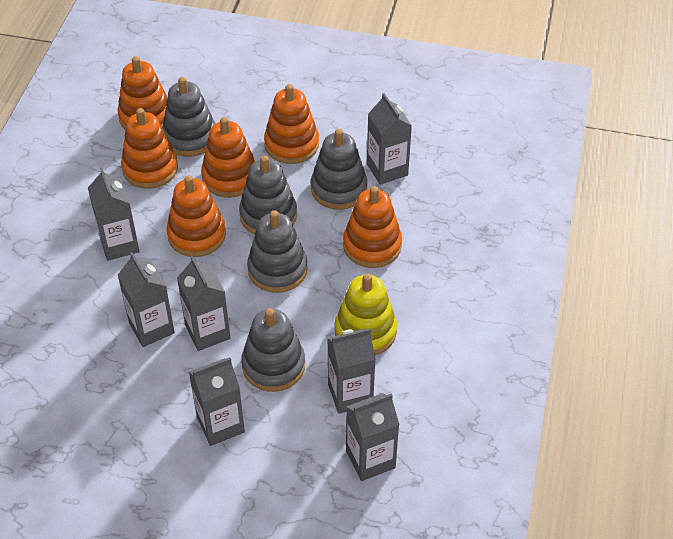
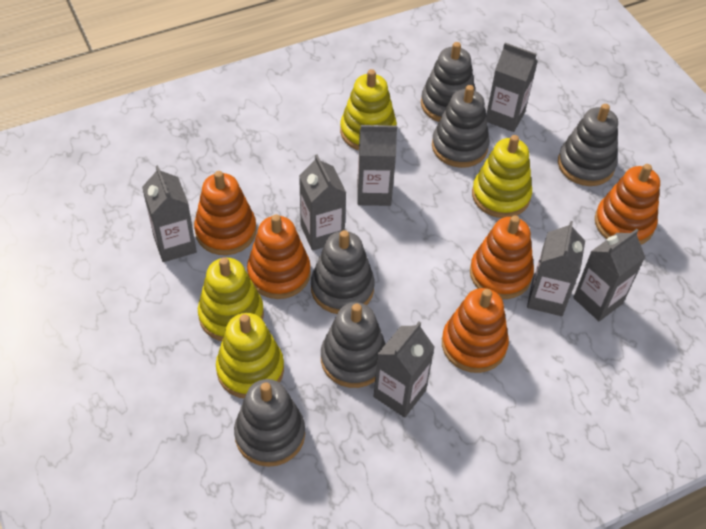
grey stacking toy: [162,77,215,157] [239,156,297,235] [241,308,305,392] [247,210,307,293] [311,129,367,210] = 5 -> [234,379,305,467] [311,230,375,314] [321,302,386,388] [421,42,475,122] [432,85,490,168] [558,104,618,186] = 6
orange stacking toy: [117,56,168,130] [121,108,178,189] [167,175,226,257] [201,117,255,198] [264,84,319,164] [343,186,402,268] = 6 -> [194,171,257,255] [247,214,311,299] [442,288,509,373] [470,215,534,299] [595,164,660,244] = 5
yellow stacking toy: [335,273,397,355] = 1 -> [198,257,264,341] [216,313,284,399] [340,69,397,150] [472,135,532,218] = 4

